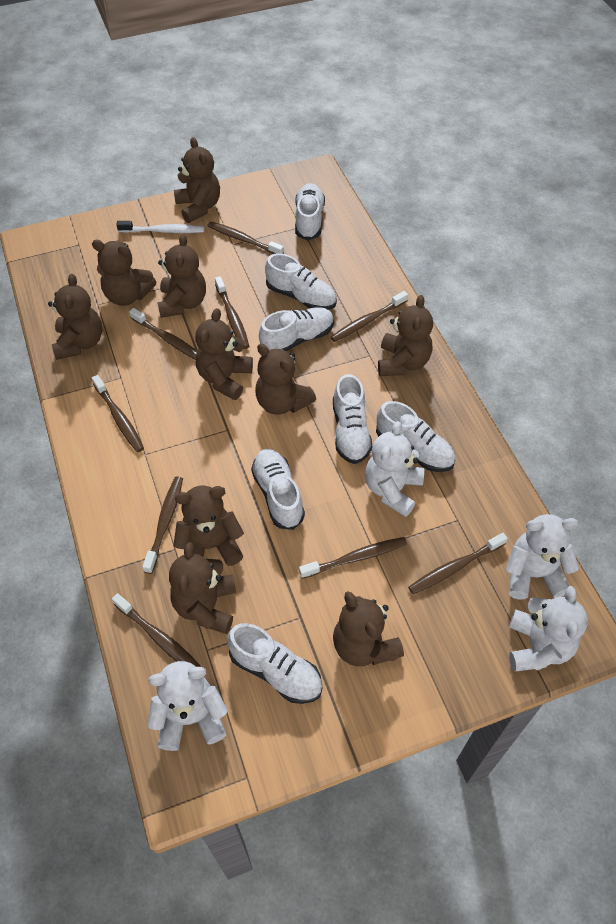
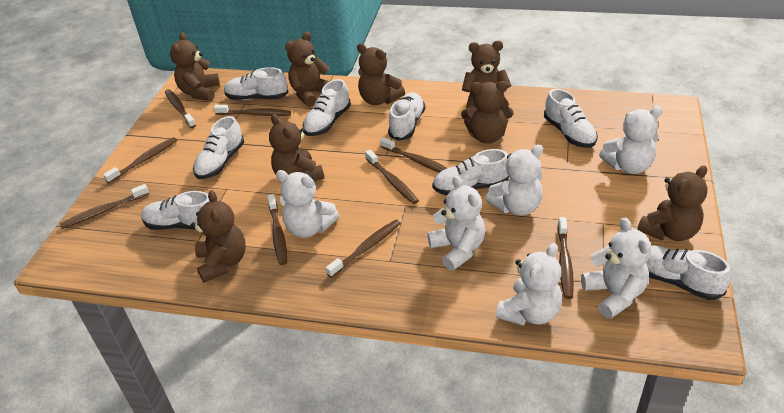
brown teddy bear: [48,274,102,360] [92,240,156,306] [157,234,206,318] [169,542,236,634] [173,485,244,566] [174,137,220,223] [195,308,253,400] [255,344,316,415] [333,591,404,666] [378,295,433,376] = 10 -> [170,32,220,101] [191,190,246,283] [269,114,324,181] [285,32,330,107] [357,43,405,105] [461,81,513,144] [462,41,512,108] [637,165,708,241] = 8
white shoe: [227,623,322,704] [251,449,305,530] [259,307,334,351] [265,253,337,310] [295,183,325,240] [333,374,372,464] [376,401,455,472] = 7 -> [141,191,210,230] [193,116,244,179] [224,67,289,100] [303,79,351,136] [388,92,425,141] [432,149,509,195] [544,89,598,148] [646,246,731,300] = 8
white teddy bear: [147,661,228,751] [365,421,424,517] [506,514,579,600] [509,586,588,672] = 4 -> [276,170,339,238] [427,176,485,271] [485,145,543,216] [496,243,562,326] [581,217,651,319] [599,106,663,174] = 6
white toothbrush: [116,221,204,233] = 1 -> none = 0

